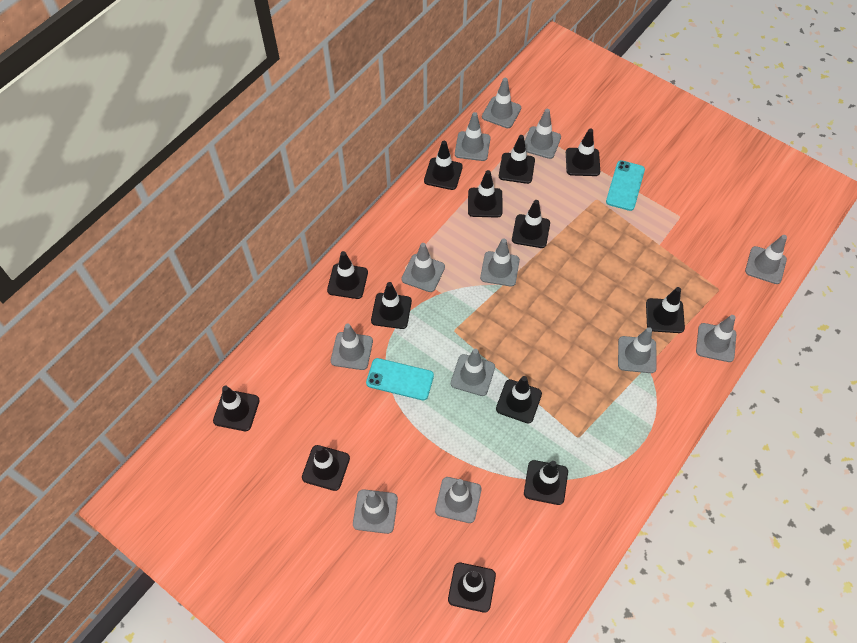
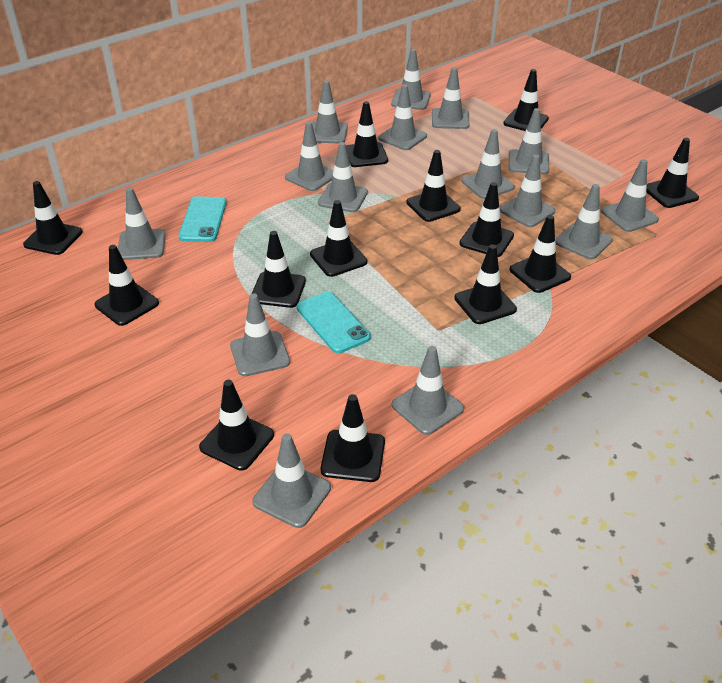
grey traffic cone: [331,324,373,370] [353,489,398,534] [401,243,445,292] [435,477,482,523] [451,349,495,396] [455,112,490,161] [480,239,520,287] [482,78,521,128] [525,109,561,159] [618,327,657,373] [696,315,736,362] [745,235,787,284] = 12 -> [118,187,166,260] [230,293,290,376] [253,433,331,528] [285,122,333,191] [312,80,348,144] [318,142,368,212] [378,84,427,150] [391,49,431,110] [392,346,464,435] [432,67,470,129] [462,129,515,199] [500,154,555,227] [509,108,549,174] [555,184,613,259] [601,159,659,232] = 15

